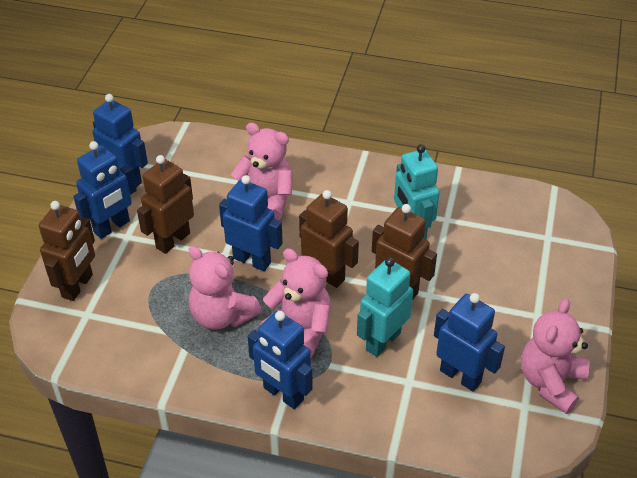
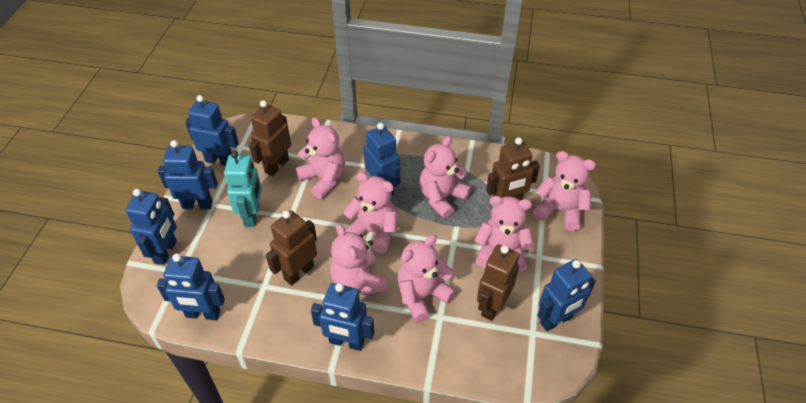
blue robot: [73,141,137,239] [93,94,148,187] [219,175,283,271] [248,311,313,409] [434,293,505,392] = 5 -> [125,189,177,265] [157,253,225,320] [158,140,218,209] [185,95,239,166] [311,283,374,351] [364,123,400,196] [537,259,596,331] = 7
pink teddy bear: [189,246,262,330] [231,122,293,220] [260,248,331,357] [521,299,590,414] = 4 -> [296,117,345,199] [330,224,387,295] [343,172,397,253] [398,235,456,322] [420,136,471,219] [474,196,534,272] [533,151,596,231] = 7
turquoise robot: [357,257,413,357] [394,144,440,239] = 2 -> [224,151,262,227] = 1

